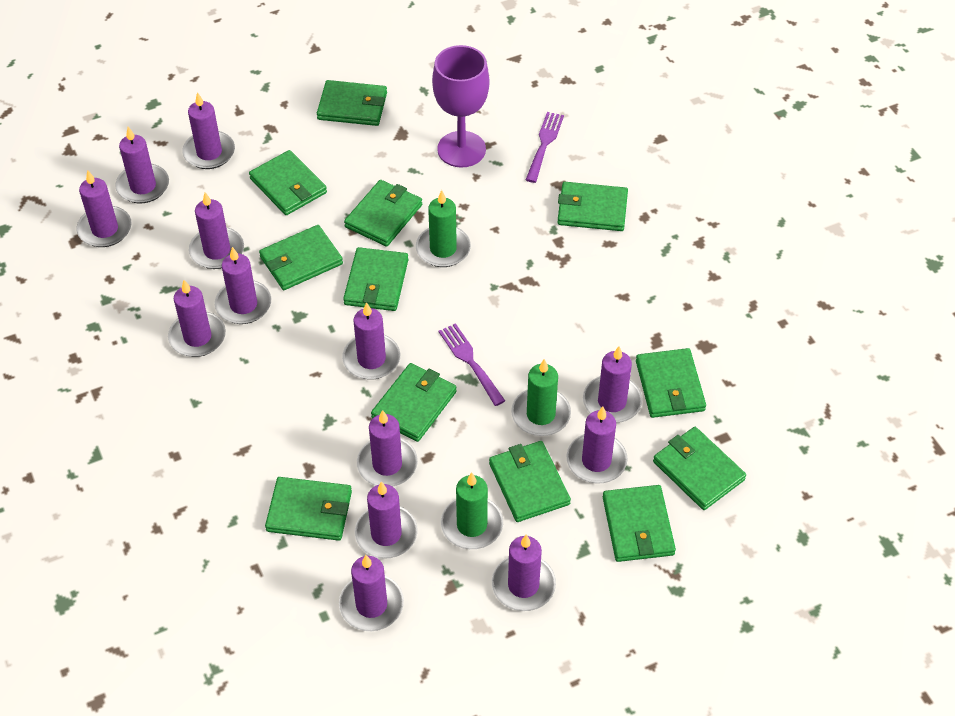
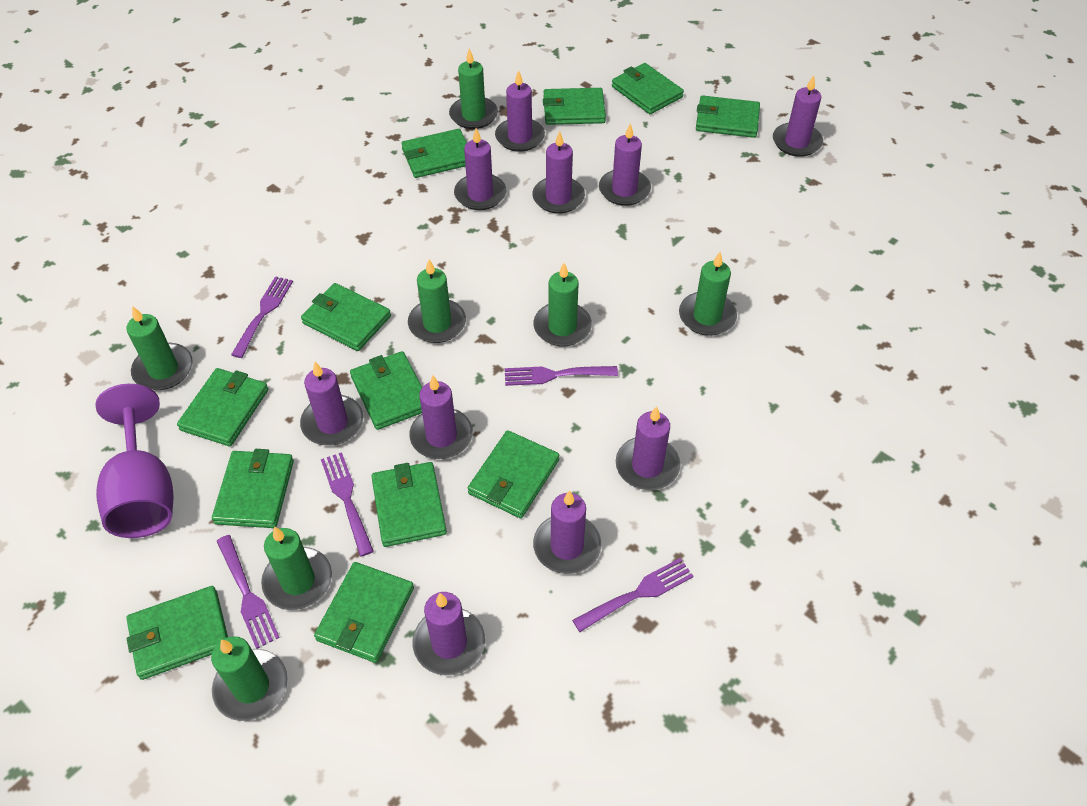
green candle: [416,190,471,267] [441,473,503,549] [511,359,571,436] = 3 -> [126,306,193,390] [211,636,288,721] [261,527,332,610] [408,259,466,343] [449,48,498,129] [534,263,592,346] [679,252,737,336] = 7
purple candle: [76,170,131,247] [115,127,169,203] [168,280,226,357] [182,92,235,169] [189,192,244,269] [215,247,271,324] [339,555,404,631] [342,302,400,380] [355,481,418,559] [357,410,418,487] [492,535,556,611] [566,407,628,483] [583,346,642,423] = 13 -> [300,362,363,446] [409,376,473,459] [413,592,485,676] [454,128,506,210] [495,70,545,152] [532,131,585,214] [533,490,602,574] [599,123,651,206] [616,406,680,490] [773,75,823,157] = 10
purple fork: [439,323,505,406] [526,112,564,183] = 2 -> [217,535,280,649] [231,276,293,358] [321,452,374,556] [505,366,618,386] [572,558,693,632] = 5

